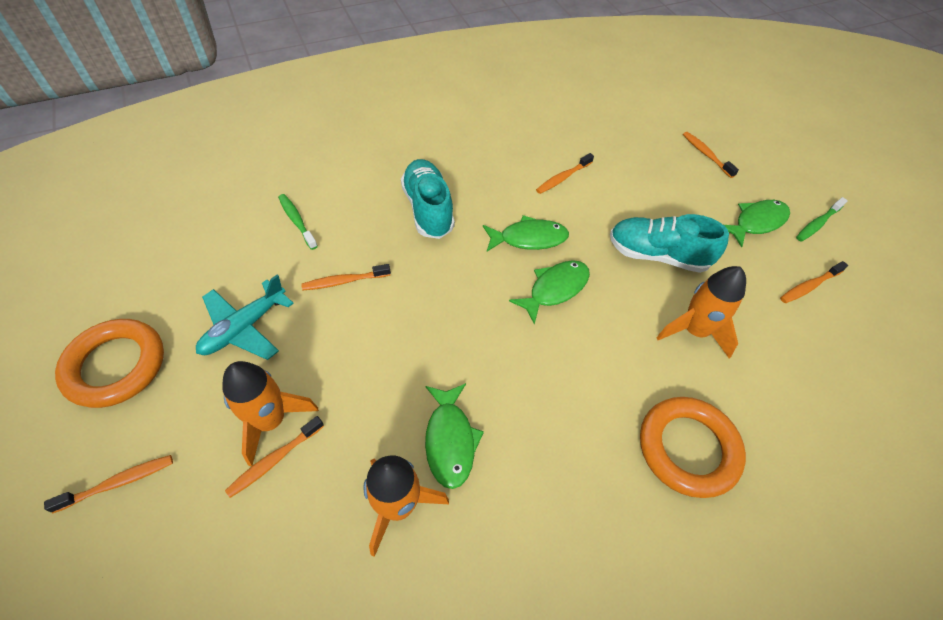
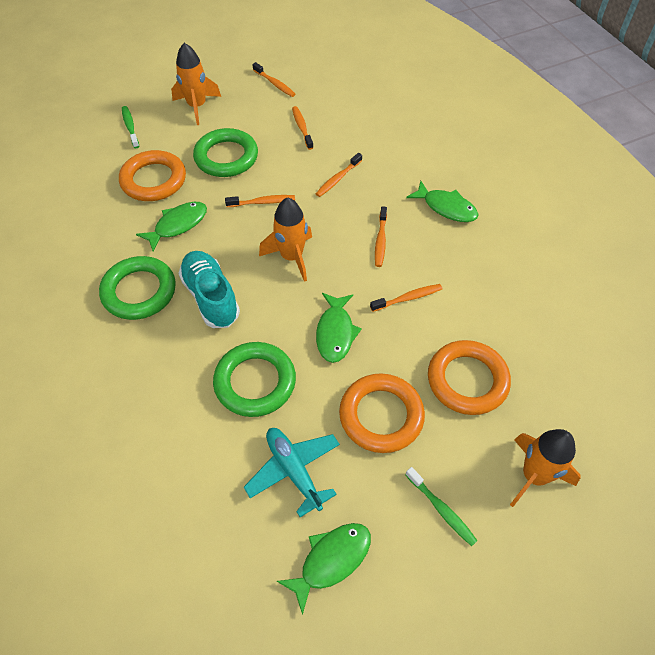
green ring: none = 0 -> [99,256,176,320] [193,128,258,177] [213,342,296,417] = 3
orange ring: [55,319,164,408] [640,397,746,498] = 2 -> [119,150,186,201] [339,374,425,453] [428,340,511,415] = 3
turquoise shoe: [401,159,455,239] [610,214,729,273] = 2 -> [178,251,240,328] = 1

